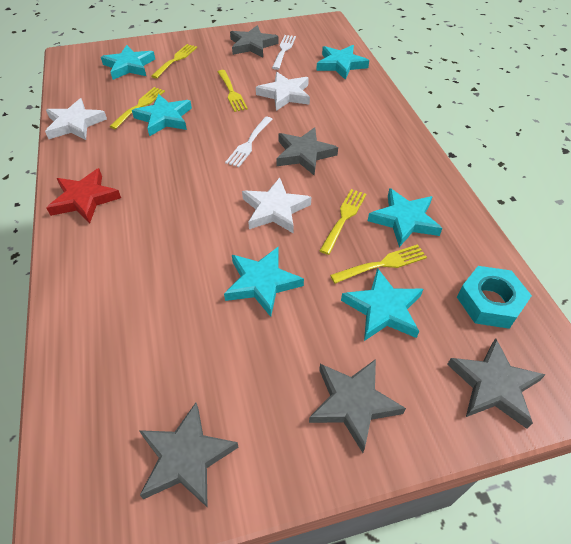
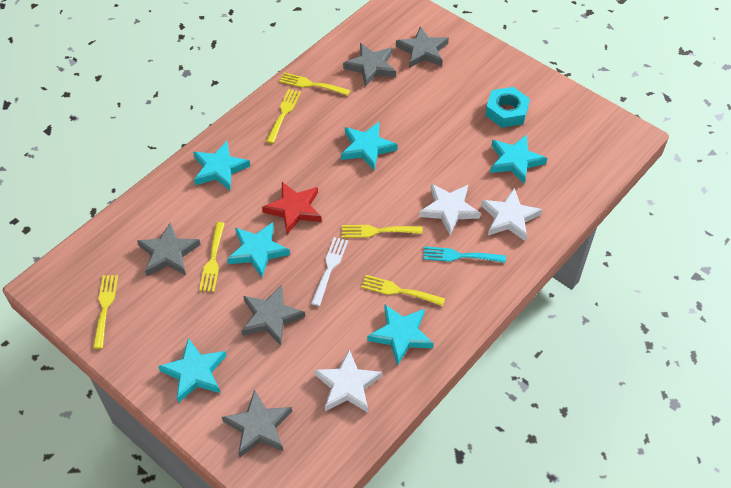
turquoise fork: none = 0 -> [423,246,506,263] = 1
white fork: [225,117,272,167] [272,35,296,70] = 2 -> [311,237,348,306] = 1
yellow fork: [109,87,165,129] [151,44,197,79] [218,70,248,112] [319,189,366,255] [330,245,427,284] = 5 -> [93,275,118,349] [199,222,225,292] [266,89,301,144] [279,72,350,96] [342,225,423,238] [361,275,445,306] = 6

